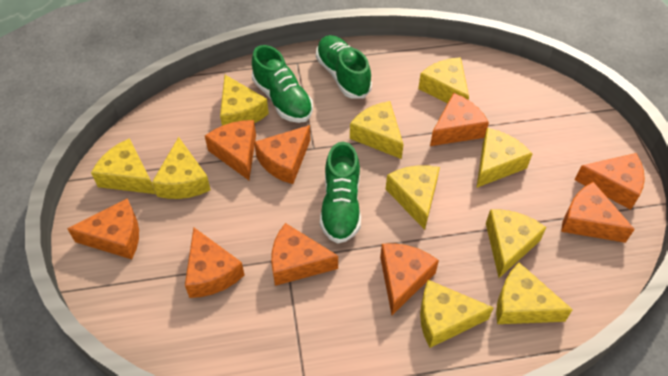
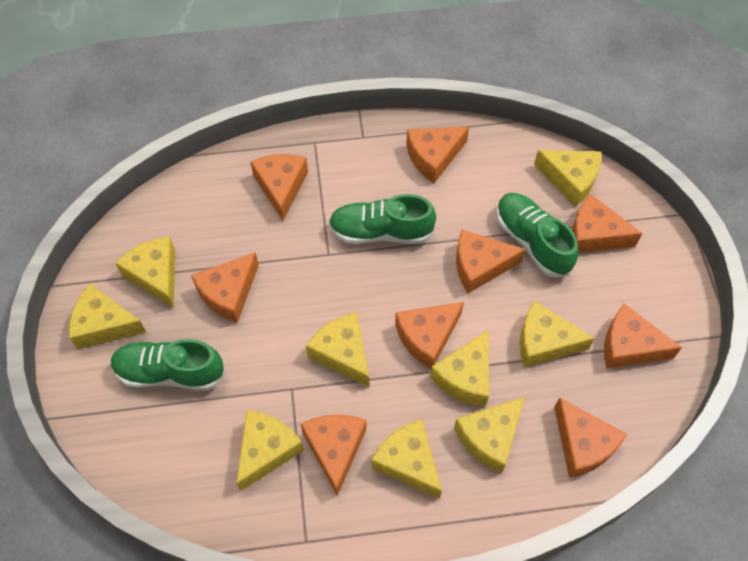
yellow cheese: [91,138,156,194] [152,137,211,199] [220,75,269,126] [350,101,404,159] [386,165,440,230] [418,57,469,103] [420,280,494,348] [476,128,532,188] [486,209,547,278] [496,263,573,324] = 10 -> [69,284,146,349] [115,237,175,308] [236,410,304,491] [306,312,369,387] [371,419,442,499] [430,330,489,406] [454,397,525,473] [520,301,595,367] [534,150,601,207] = 9

